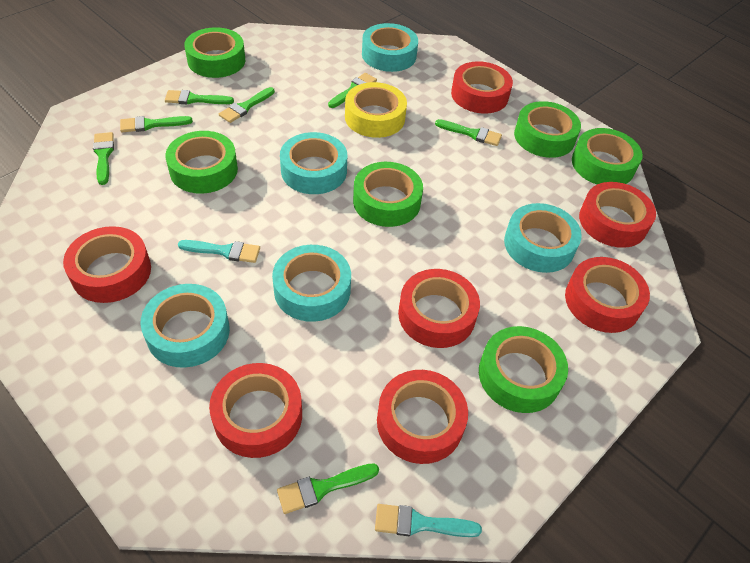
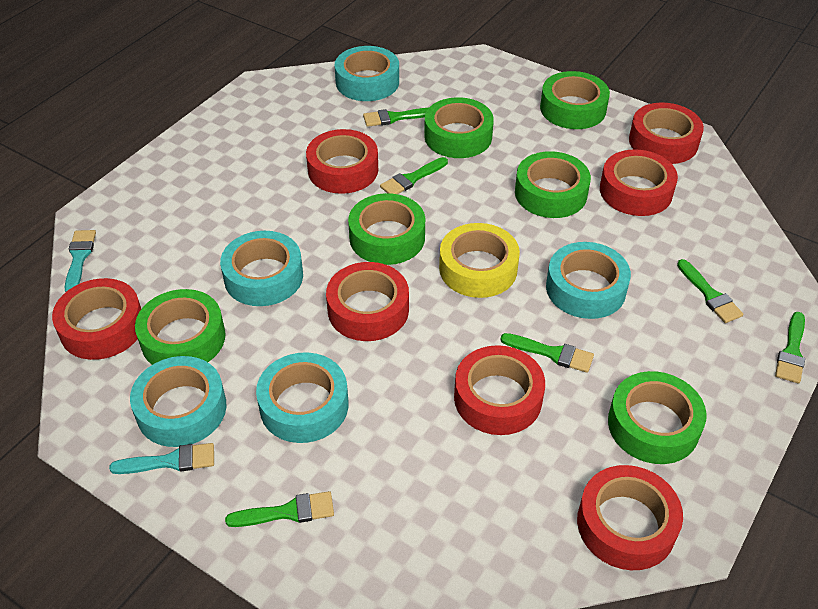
green brush: [93,132,114,185] [120,116,193,132] [165,90,234,104] [219,87,275,123] [277,463,379,514] [328,73,377,108] [435,119,502,146] = 7 -> [225,491,334,527] [363,108,428,127] [380,157,448,194] [500,333,594,373] [677,259,744,323] [775,312,805,384] = 6

